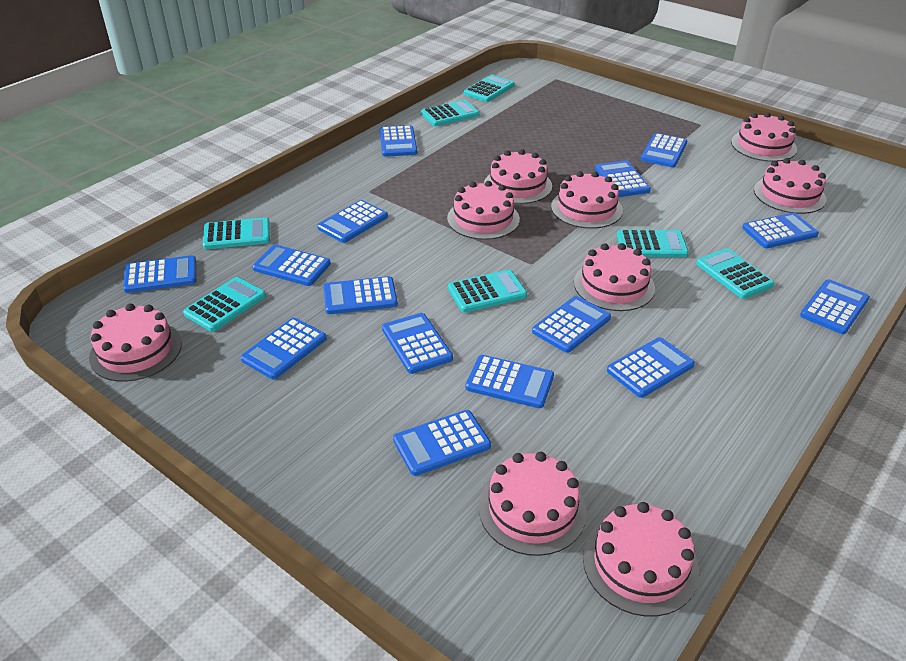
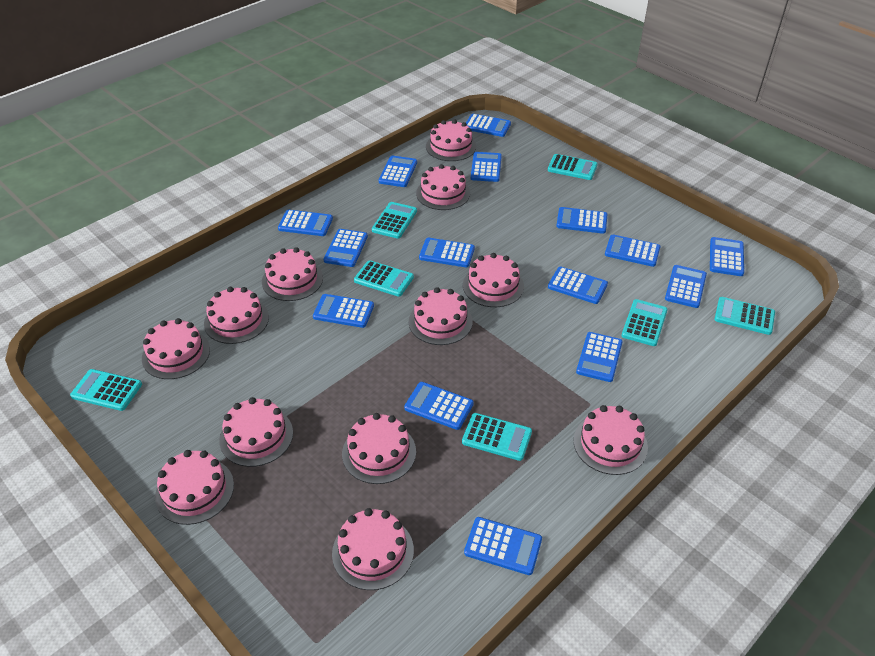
pink cake: [89,303,182,382] [447,181,520,240] [479,452,587,556] [484,149,552,204] [551,171,623,229] [574,243,655,311] [583,502,699,617] [731,112,797,162] [754,158,827,214] = 9 -> [142,318,210,379] [155,450,234,525] [204,287,269,344] [219,397,293,467] [262,247,323,301] [332,508,414,590] [342,413,416,484] [409,287,473,345] [416,164,470,210] [426,120,476,161] [463,253,524,307] [573,405,648,475] = 12

